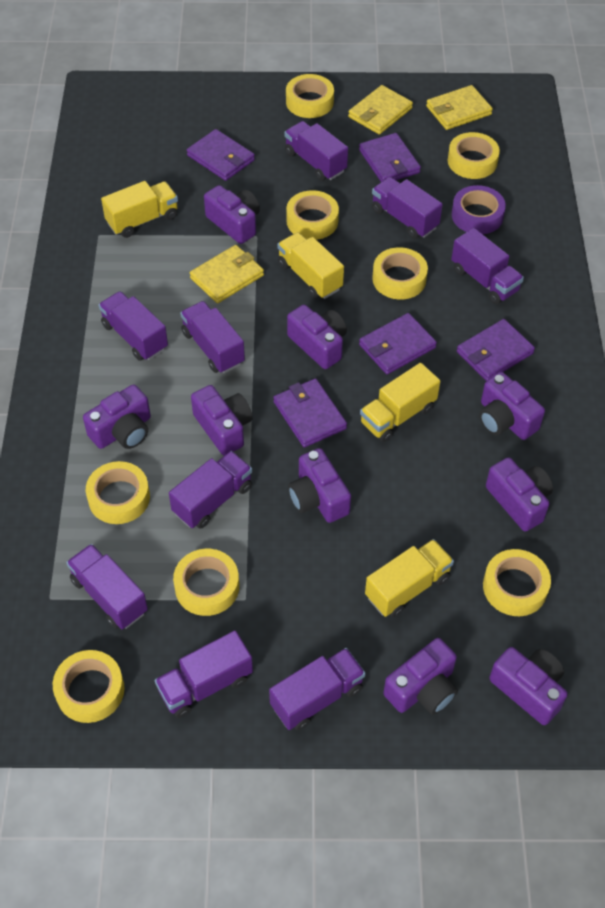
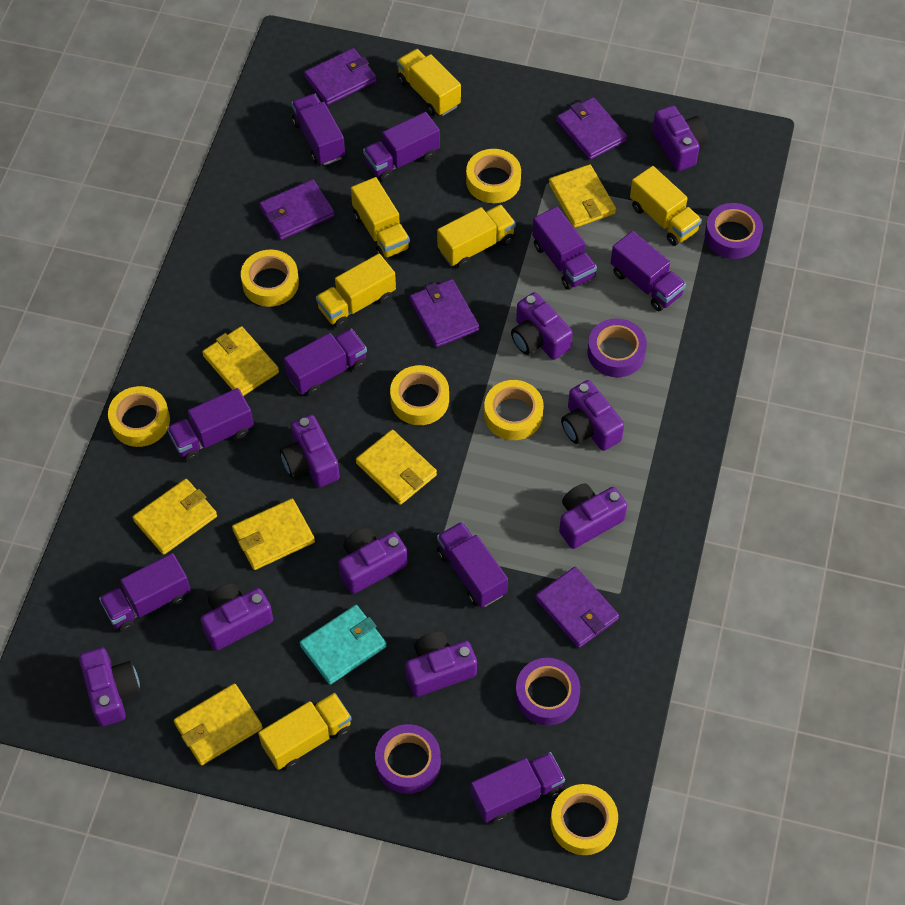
purple tape: [452,185,506,234] = 1 -> [375,724,441,794] [515,658,580,725] [587,318,647,377] [705,203,763,259] = 4
turquoise wallet: none = 0 -> [300,605,387,685] = 1
yellow tape: [53,650,124,723] [86,461,150,524] [173,549,239,616] [286,74,334,118] [286,190,339,240] [372,247,428,300] [448,132,500,179] [483,549,551,616] = 8 -> [108,386,170,447] [241,250,299,307] [390,365,449,425] [466,149,521,203] [484,380,544,440] [550,784,618,855] = 6
yellow truck: [101,181,178,238] [278,232,344,299] [360,363,440,442] [365,539,454,617] = 4 -> [258,693,352,770] [316,254,396,329] [351,177,411,259] [397,49,461,116] [437,205,516,268] [630,166,702,246] = 6
yellow wallet: [190,245,264,303] [348,85,413,134] [426,85,493,130] = 3 -> [133,479,217,555] [174,683,263,765] [202,326,279,396] [232,499,315,570] [356,430,437,505] [549,164,616,228] = 6

